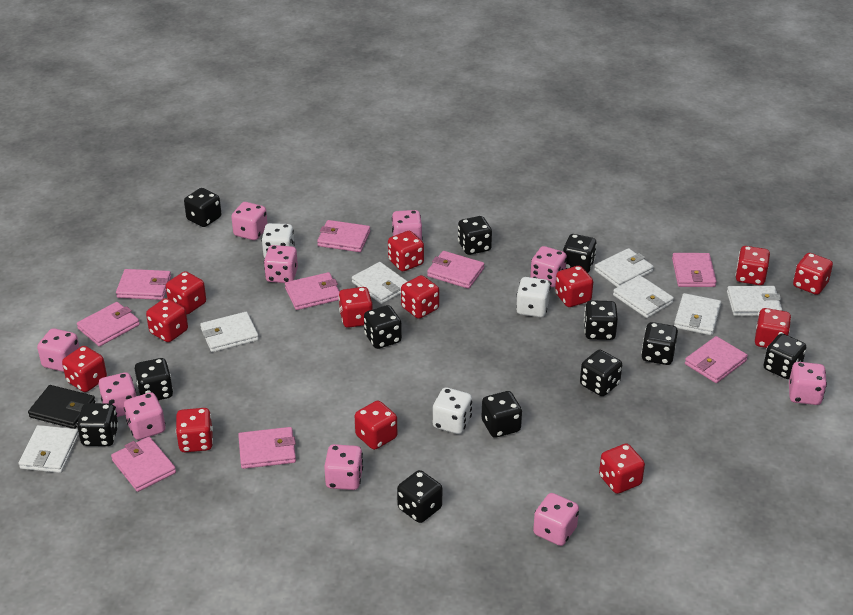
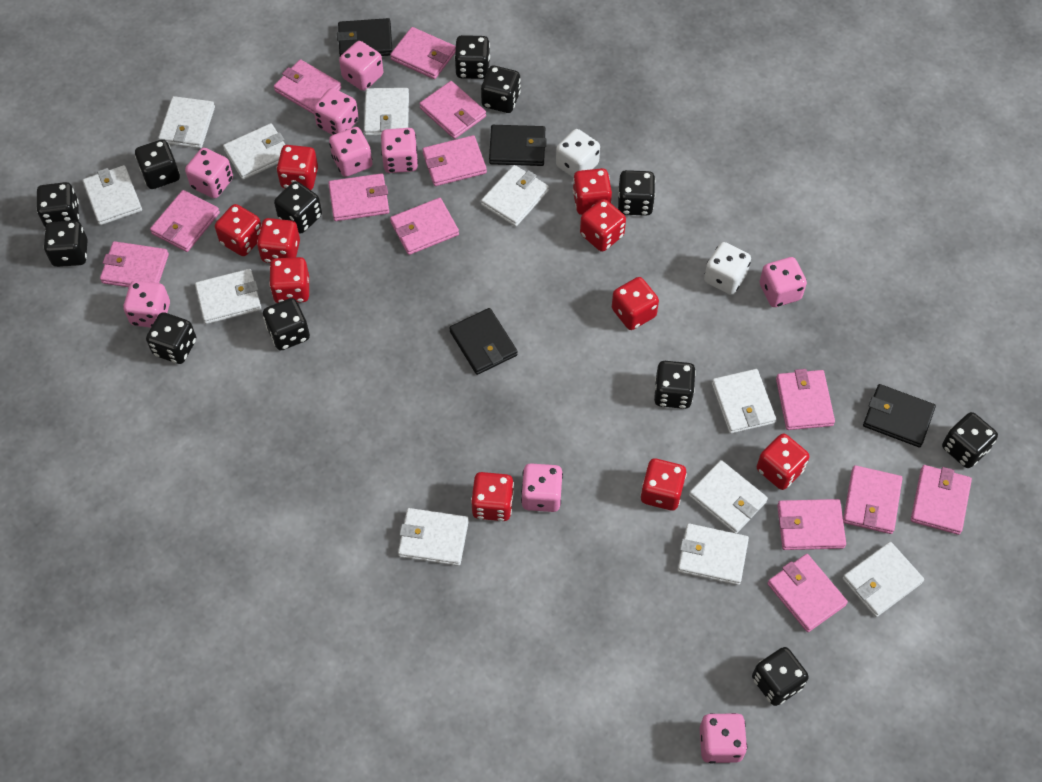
black wallet: [28,385,95,429] = 1 -> [337,18,392,56] [449,308,518,375] [489,125,547,166] [863,384,936,447] = 4
pink dice: [37,328,80,372] [99,372,136,417] [124,392,166,440] [231,202,268,240] [264,245,298,283] [324,444,363,490] [392,210,422,241] [530,246,567,287] [533,493,579,546] [789,362,827,405] = 10 -> [123,281,170,328] [185,148,233,198] [313,88,359,135] [329,127,373,177] [339,41,383,91] [381,128,418,173] [521,463,563,512] [699,713,747,763] [760,257,807,307] = 9
pink wallet: [77,302,140,347] [111,437,176,492] [116,269,171,300] [238,427,296,469] [285,272,340,310] [317,220,370,252] [427,251,484,289] [672,253,717,287] [685,336,748,383] = 9 -> [100,241,169,287] [150,190,220,252] [274,59,342,114] [328,173,389,221] [390,27,456,79] [390,198,459,255] [419,81,486,139] [422,135,487,186] [767,554,848,632] [776,369,835,430] [777,499,846,550] [843,465,903,534] [911,465,972,535] = 13
red dice: [62,346,107,392] [146,298,188,342] [166,271,206,314] [176,408,213,452] [339,287,373,328] [355,401,397,450] [388,231,424,271] [401,275,439,319] [555,266,593,307] [599,443,645,494] [735,246,770,285] [755,308,791,348] [793,253,833,295] = 13 -> [215,204,261,256] [257,218,300,263] [269,257,309,303] [276,145,318,190] [471,472,514,521] [573,168,612,215] [580,199,626,252] [612,277,659,330] [640,458,687,511] [757,434,809,490] = 10
white dice: [262,223,295,258] [433,387,472,434] [516,277,551,317] = 3 -> [556,129,600,178] [704,242,751,295] = 2
white wallet: [18,425,79,473] [200,312,259,352] [352,262,408,304] [594,248,654,287] [613,275,674,318] [674,293,721,335] [727,286,782,316] = 7 -> [83,165,142,225] [158,96,215,149] [195,269,261,324] [223,123,285,180] [364,88,409,136] [398,508,469,566] [481,165,549,227] [678,523,749,585] [689,460,768,534] [712,369,776,434] [842,542,924,617] = 11

